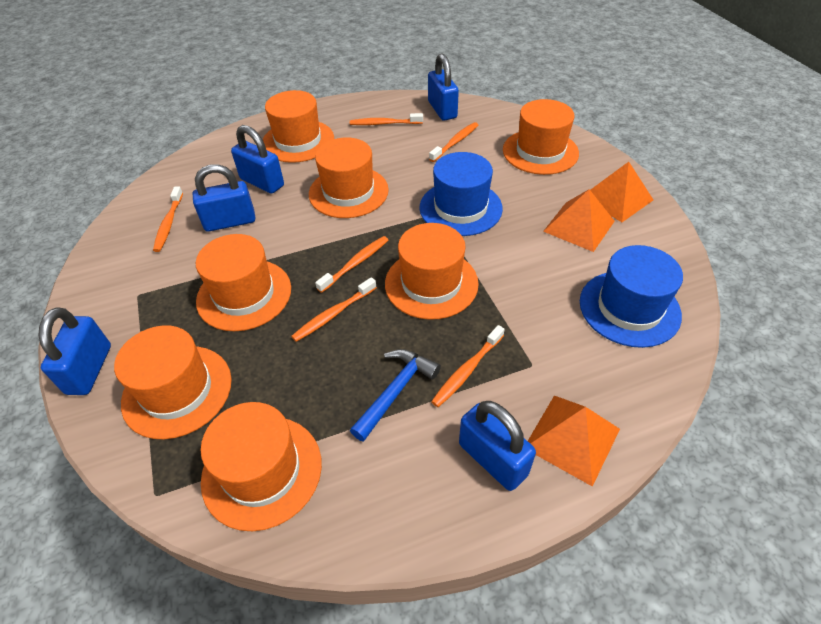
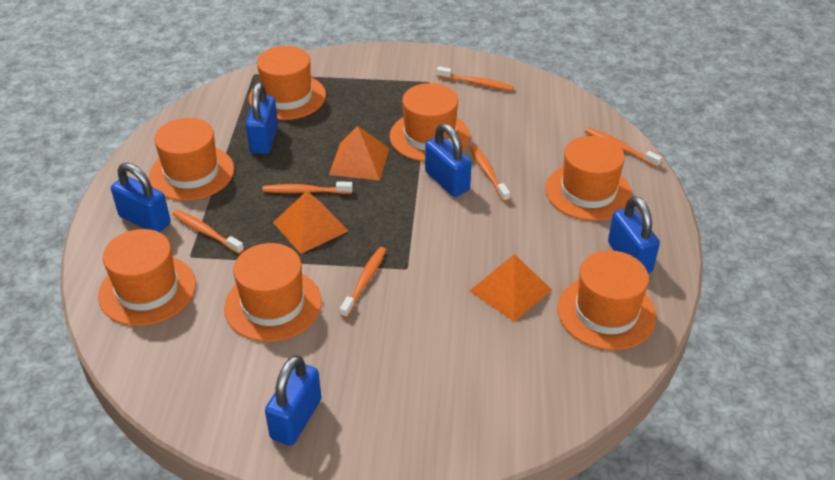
blue hammer: [350,349,441,442] = 1 -> none = 0
blue hat: [419,152,503,236] [580,245,683,348] = 2 -> none = 0

